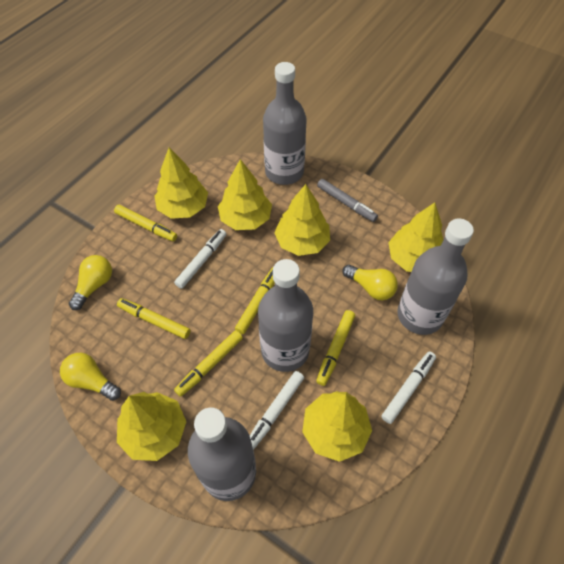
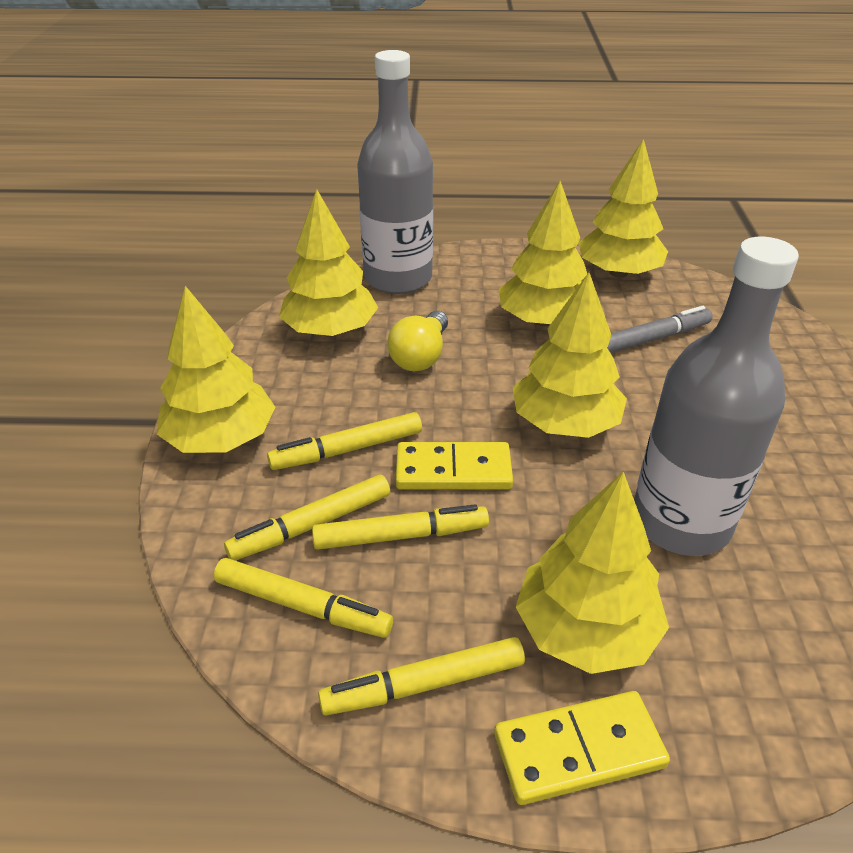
grey bottle: [188,407,256,501] [258,259,313,372] [263,62,307,185] [397,218,474,335] = 4 -> [357,50,433,294] [634,237,799,556] = 2
white marker: [174,229,226,289] [250,371,304,450] [381,352,436,424] = 3 -> none = 0
yellow domino: none = 0 -> [396,442,513,490] [494,691,670,805] = 2
yellow light bulb: [60,353,121,401] [69,255,112,310] [342,264,398,300] = 3 -> [387,311,448,371] = 1

